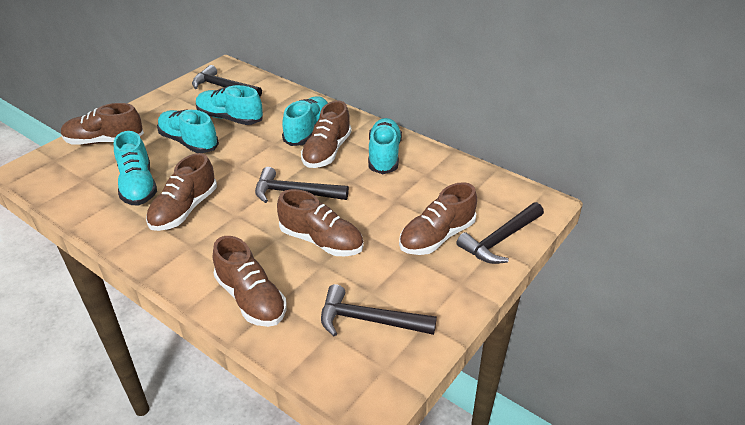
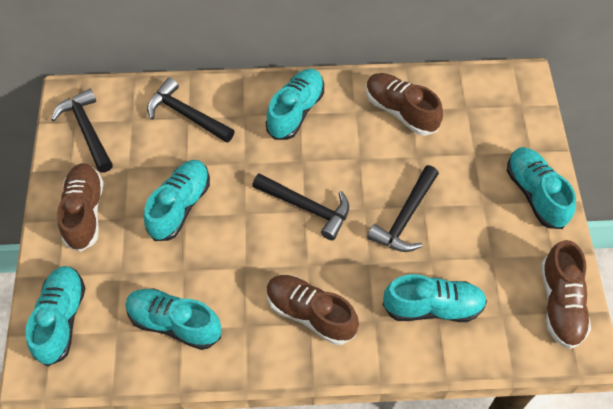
brown shoe: [61,103,144,145] [146,153,217,231] [213,236,286,327] [277,189,364,256] [301,101,352,168] [399,182,477,255] = 6 -> [57,163,103,252] [266,275,359,345] [366,73,443,136] [541,240,591,349] = 4
turquoise shoe: [114,131,157,206] [157,110,219,153] [196,85,263,125] [282,96,328,146] [368,118,402,174] = 5 -> [25,266,85,367] [125,288,221,350] [144,160,210,241] [266,69,324,140] [383,274,487,322] [507,147,576,229] = 6

